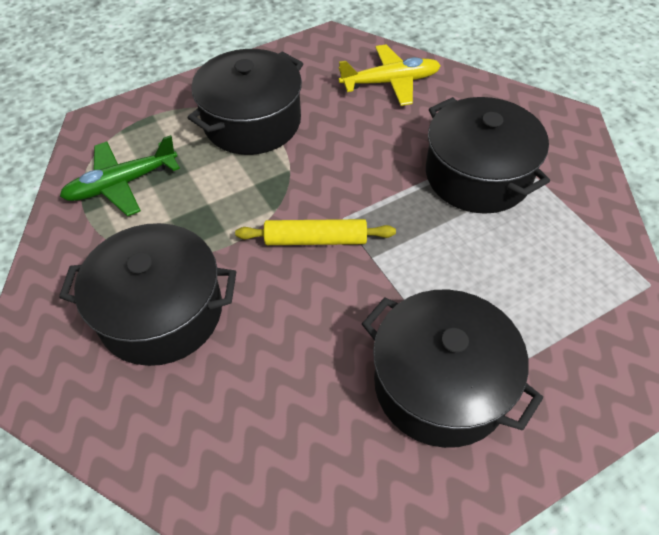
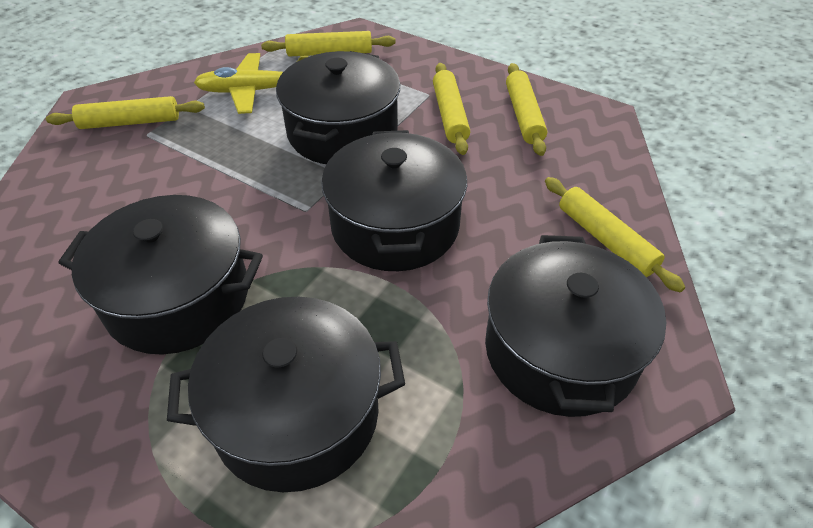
black pot: [59,223,236,366] [188,49,303,155] [362,289,543,448] [426,97,550,214] = 4 -> [58,195,263,355] [167,296,405,492] [276,51,400,164] [321,130,467,271] [485,235,666,417] = 5
green plane: [60,135,180,216] = 1 -> none = 0
yellow rolling pin: [235,219,396,245] = 1 -> [46,96,205,129] [261,31,396,57] [433,63,470,155] [506,63,547,156] [545,177,685,292] = 5

